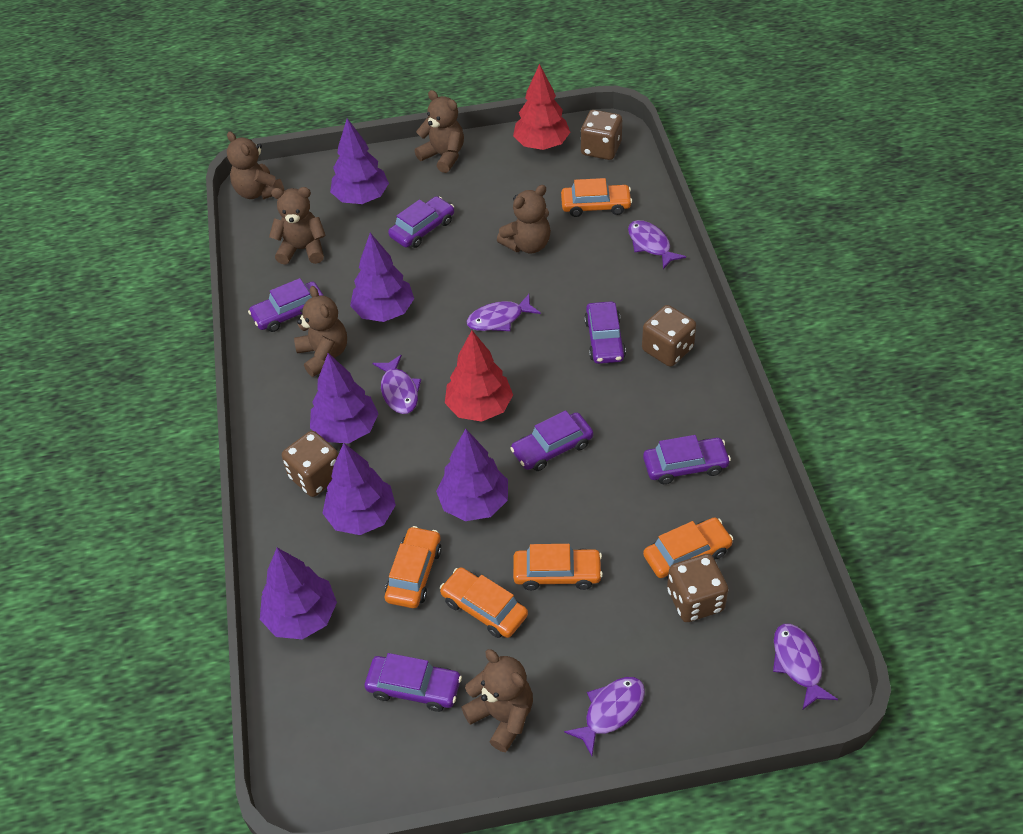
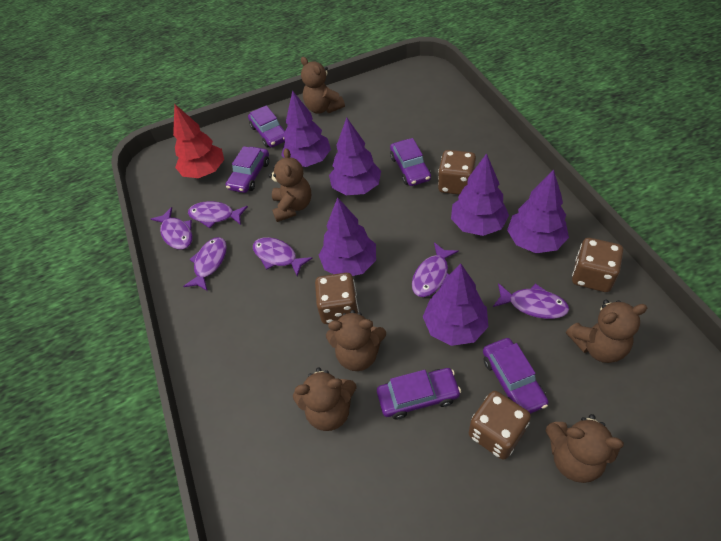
orange car: [385,526,442,608] [440,567,528,638] [513,544,603,590] [561,178,632,217] [643,517,733,579] = 5 -> none = 0
purple car: [248,278,324,332] [365,653,462,712] [388,196,454,248] [510,410,593,471] [584,301,626,364] [643,435,731,484] = 6 -> [226,146,269,193] [248,105,285,148] [377,368,461,419] [390,138,431,186] [483,338,549,414] = 5
purple fish: [373,355,421,414] [467,294,541,331] [564,677,645,756] [628,220,686,269] [773,624,838,709] = 5 -> [151,207,192,249] [183,237,227,291] [188,201,248,228] [253,237,313,276] [412,242,459,297] [493,283,569,319] = 6
red tree: [445,330,513,422] [513,64,570,150] = 2 -> [173,104,224,178] = 1

